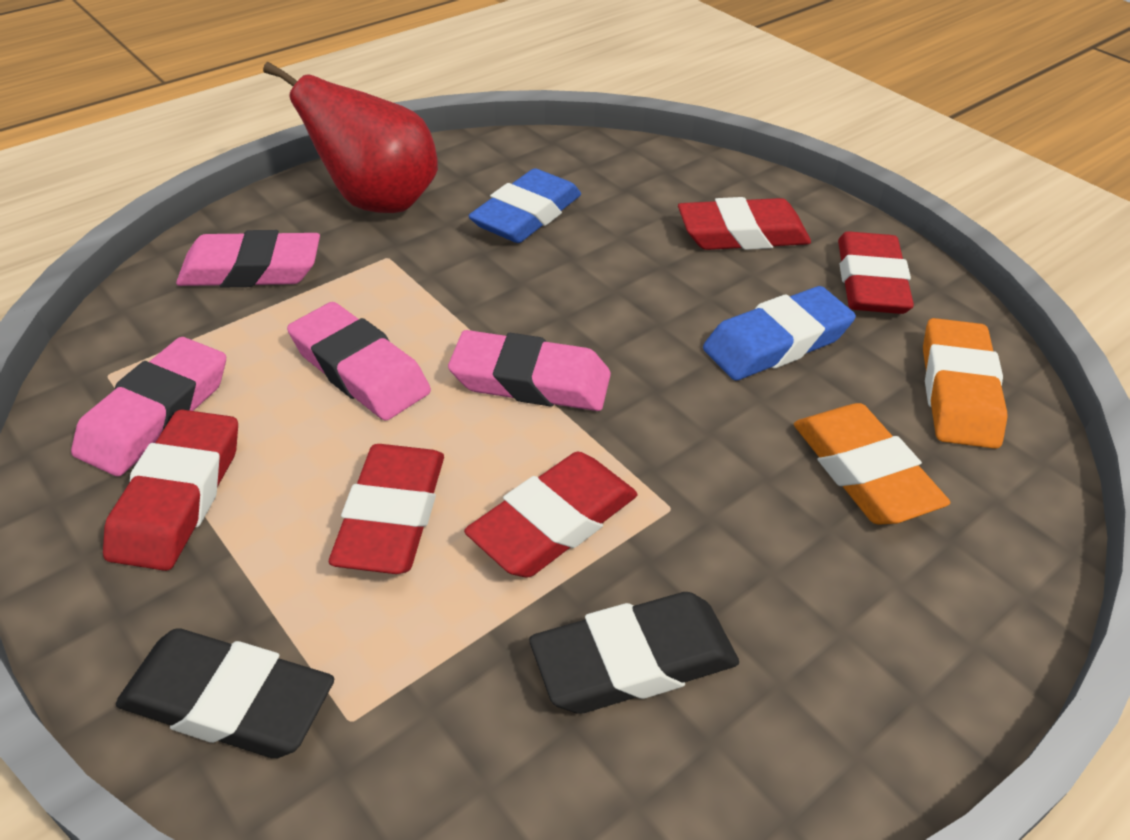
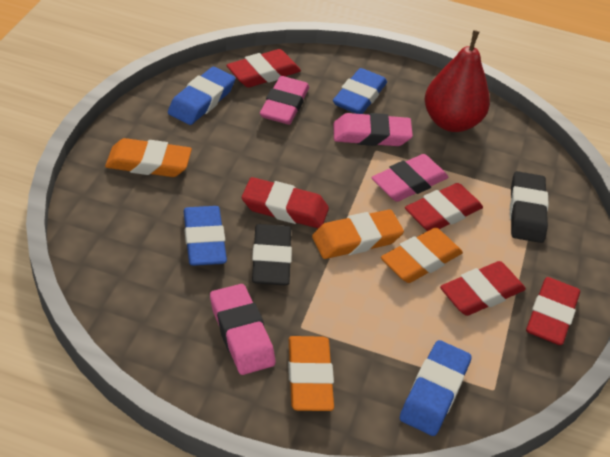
blue eraser: [468,168,581,243] [703,286,856,380] = 2 -> [168,67,235,125] [184,206,227,266] [333,68,387,114] [400,340,472,436] = 4
orange eraser: [794,403,950,525] [923,318,1008,449] = 2 -> [105,138,192,177] [288,336,334,411] [312,209,404,259] [381,228,463,283] = 4

